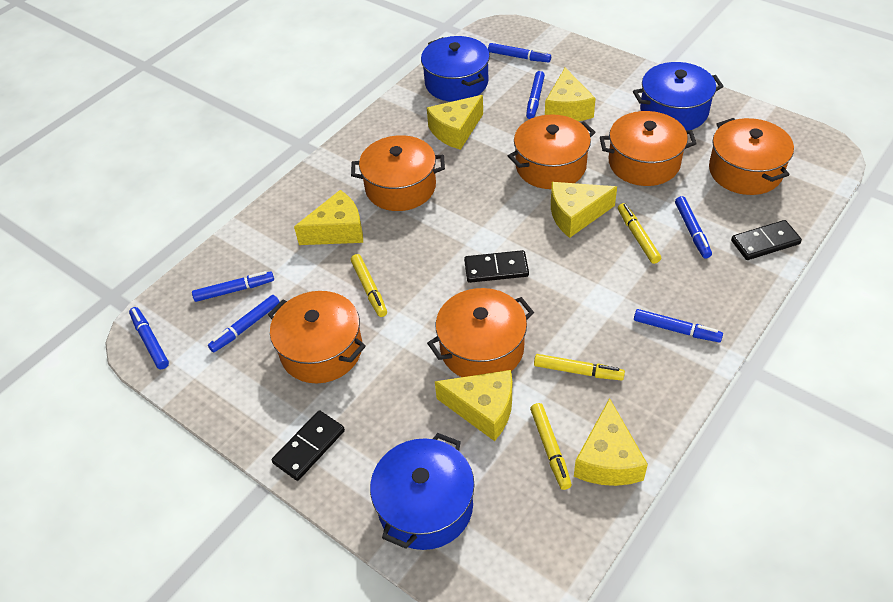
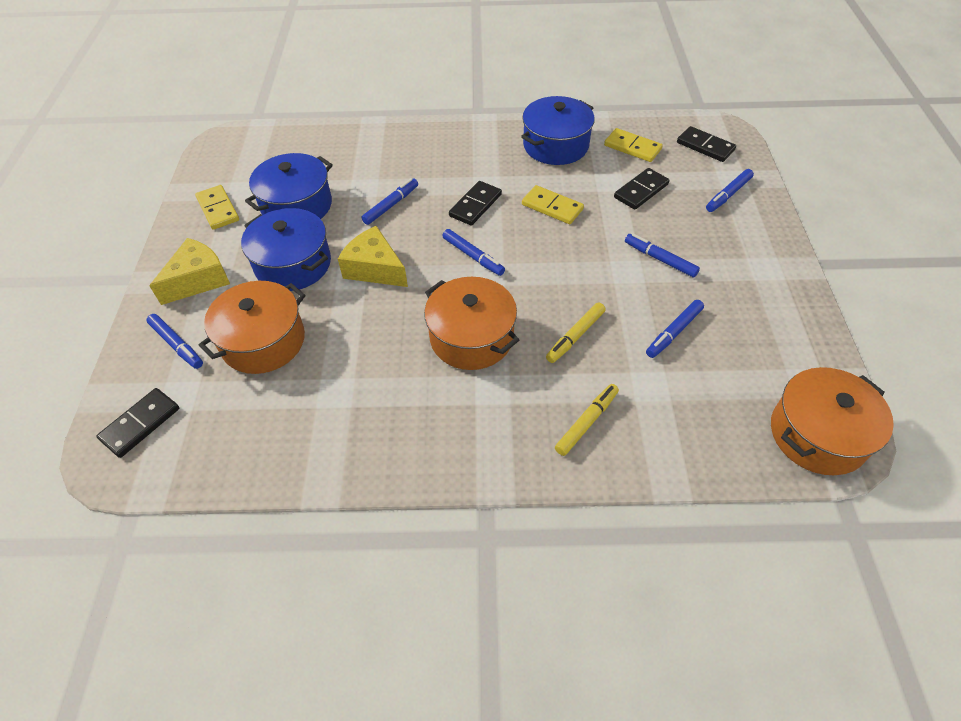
black domino: [272,410,345,481] [464,250,529,283] [731,220,802,260] = 3 -> [96,388,179,458] [449,181,502,226] [614,168,670,209] [677,126,736,162] = 4
blue marker: [129,307,169,369] [192,271,274,302] [208,295,280,352] [488,43,551,63] [526,71,545,119] [634,309,723,342] [675,196,712,258] = 7 -> [146,314,203,369] [361,178,418,225] [443,229,505,276] [625,233,700,277] [646,300,704,358] [706,169,754,212] = 6
orange pot: [268,291,366,383] [351,135,445,211] [427,288,534,377] [508,114,595,189] [600,111,697,186] [709,118,794,195] = 6 -> [199,281,306,374] [424,277,519,370] [771,367,894,475] = 3
yellow cheese: [294,190,363,245] [427,95,483,150] [435,370,512,441] [545,68,596,121] [551,182,617,238] [574,398,648,486] = 6 -> [149,238,230,305] [338,226,408,287] = 2
yellow domino: none = 0 -> [195,185,239,230] [522,185,584,224] [604,128,663,162] = 3
yellow marker: [351,254,387,317] [530,403,572,490] [534,354,625,381] [618,203,661,264] = 4 -> [546,302,606,363] [555,384,619,456] = 2

